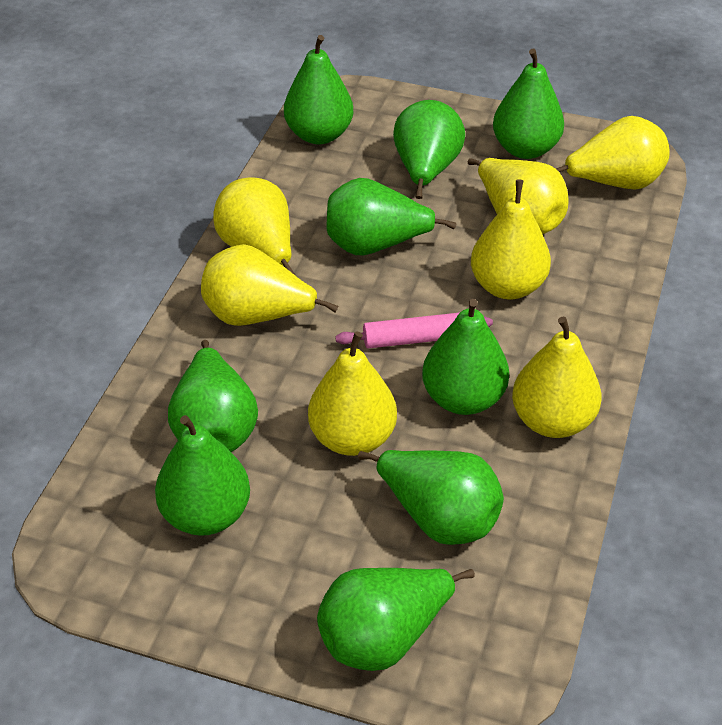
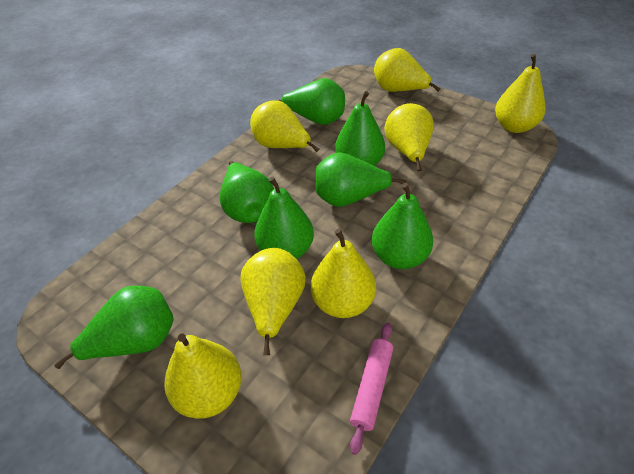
green pear: [155,415,250,536] [168,340,258,452] [284,35,353,144] [317,568,475,671] [327,178,456,255] [358,450,504,545] [393,100,465,199] [422,299,509,415] [493,48,564,159] = 9 -> [54,286,174,369] [220,161,274,223] [254,177,314,259] [275,78,345,125] [316,152,406,207] [335,91,385,166] [372,183,433,269] = 7

